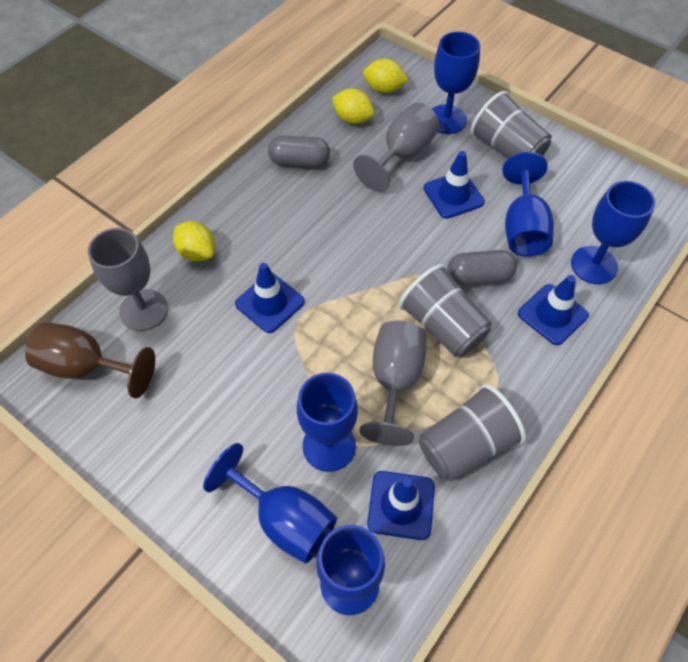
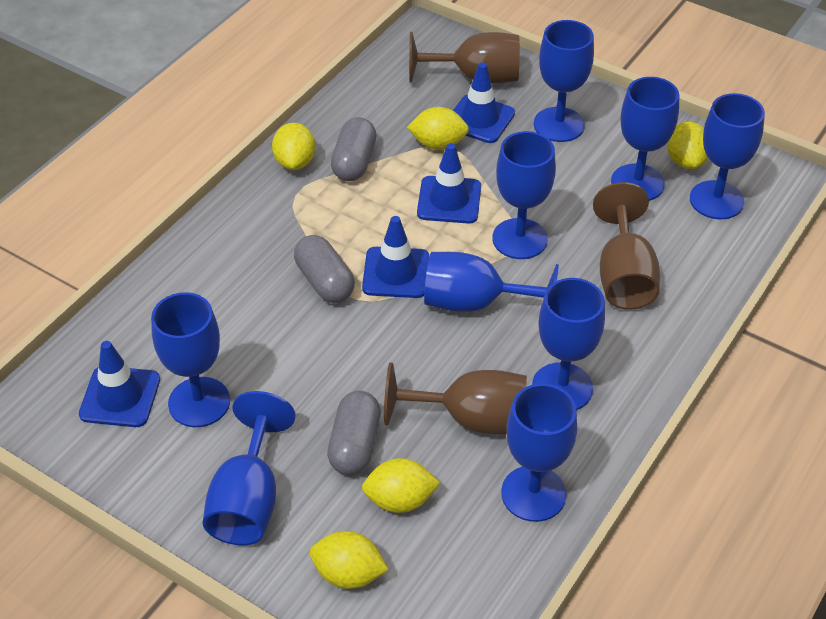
blue goblet: [203,443,337,564] [297,373,358,472] [316,525,385,615] [432,32,480,134] [502,152,554,256] [571,181,655,284] = 6 -> [151,292,230,427] [203,391,296,545] [424,252,559,312] [492,131,556,259] [501,383,577,522] [532,278,605,410] [534,20,594,142] [611,77,680,201] [690,93,765,220] = 9
brown goblet: [25,322,155,398] = 1 -> [384,363,527,434] [409,32,520,83] [593,182,660,310] = 3
grey capsule: [268,135,330,167] [447,250,517,286] = 2 -> [294,235,355,303] [327,391,381,475] [331,117,376,181] = 3
grey cup: [399,264,492,357] [419,384,526,482] [470,91,551,159] = 3 -> none = 0
grey goblet: [88,228,168,331] [353,103,439,192] [359,321,426,446] = 3 -> none = 0
yellow lemon: [173,221,215,262] [332,88,374,124] [363,59,409,93] = 3 -> [272,123,316,170] [310,531,389,589] [362,458,440,513] [407,107,469,150] [667,122,708,169] = 5

